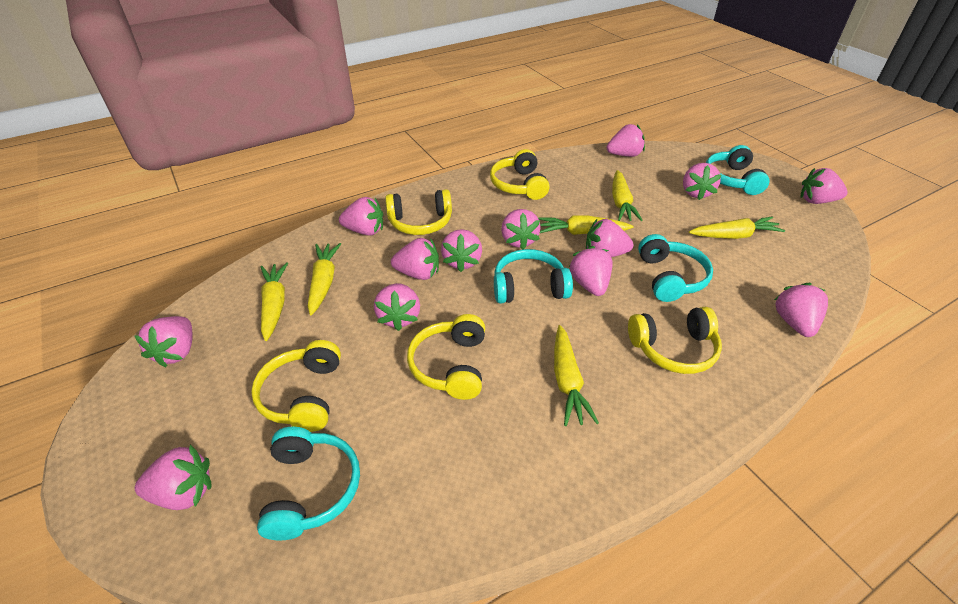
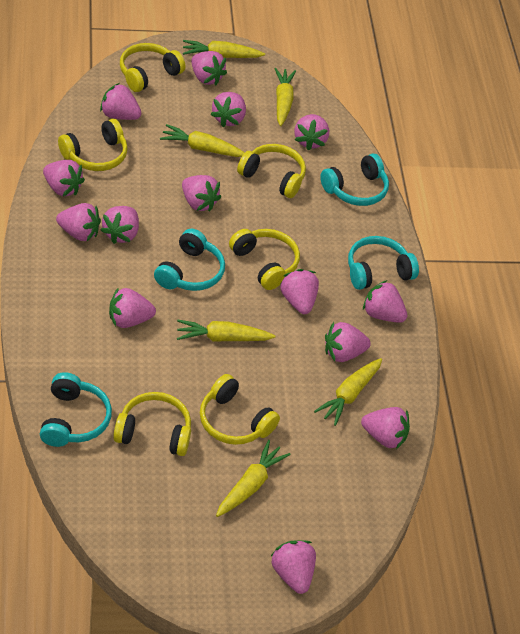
pink strawberry: [135,316,193,368] [135,445,212,510] [339,197,383,236] [374,283,420,331] [391,238,439,280] [441,229,482,272] [501,209,541,250] [569,246,613,296] [586,219,633,257] [607,124,645,157] [683,163,722,200] [774,283,828,337] [801,168,848,204] = 13 -> [43,160,85,196] [56,203,101,241] [100,83,141,120] [101,206,139,244] [109,287,156,328] [182,175,221,212] [191,51,227,85] [211,92,246,127] [271,540,316,594] [280,269,319,314] [294,114,329,151] [325,322,371,362] [361,407,410,449] [363,280,407,323] = 14
yellow headphones: [251,340,341,432] [385,189,452,235] [407,314,485,400] [490,149,550,200] [628,307,722,374] = 5 -> [58,119,128,171] [113,392,191,456] [120,43,186,92] [200,374,280,445] [229,229,300,290] [237,144,306,198] = 6

